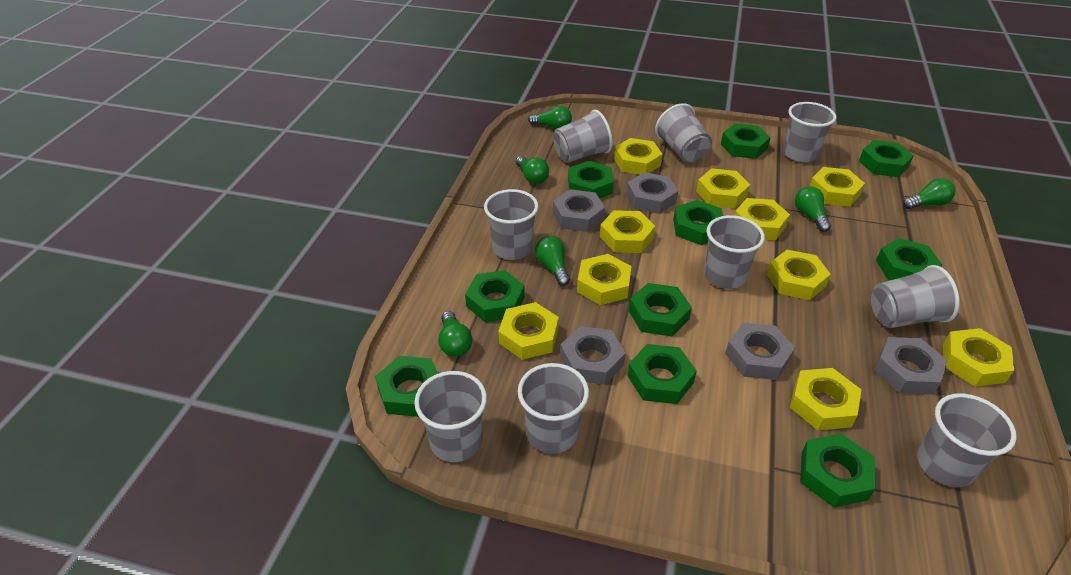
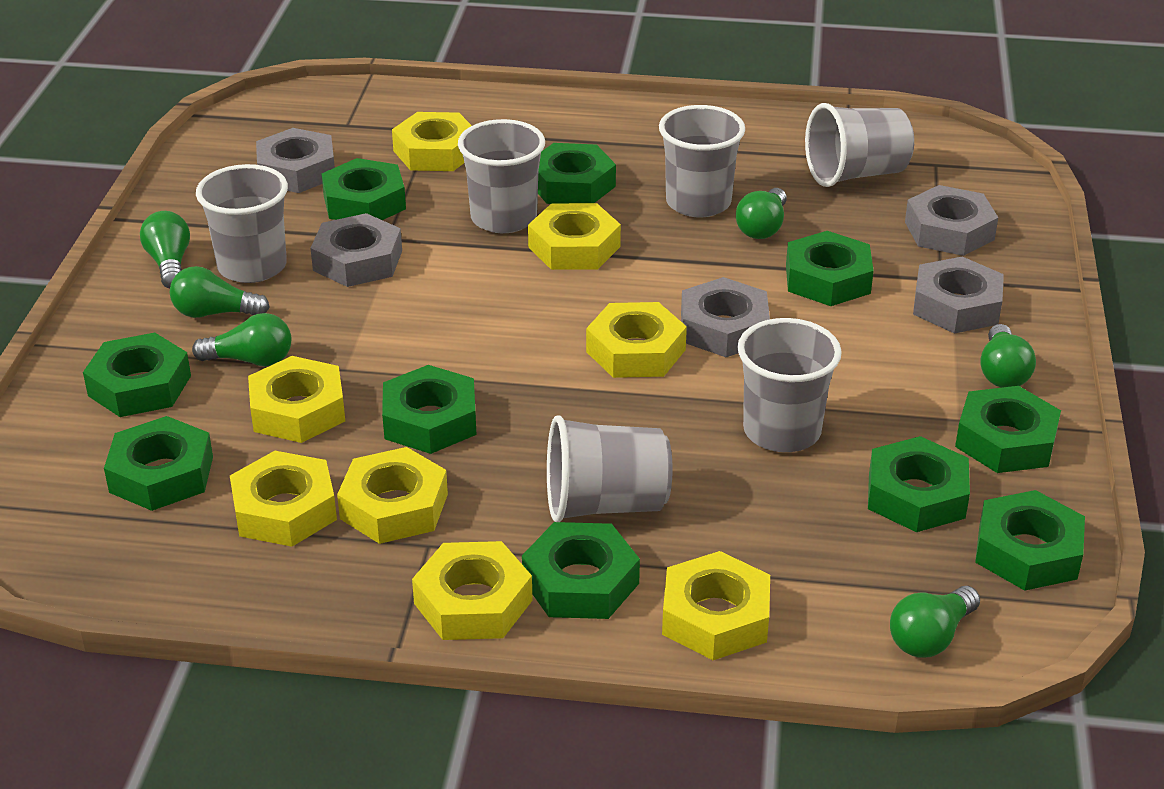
grey cup: [414,371,487,462] [484,189,538,260] [518,363,589,454] [553,110,613,163] [655,103,712,163] [704,215,765,289] [783,102,836,162] [871,265,960,328] [917,393,1017,487] = 9 -> [196,164,288,283] [458,119,545,233] [547,415,673,522] [659,105,745,217] [737,318,842,452] [805,103,914,187] = 6
yellow nut: [498,302,559,360] [577,254,631,305] [600,210,655,253] [614,138,662,175] [696,168,750,208] [734,198,790,240] [767,250,831,300] [790,368,861,430] [810,167,865,207] [943,328,1014,387] = 10 -> [230,451,337,547] [248,356,345,443] [337,447,448,544] [392,112,472,171] [412,541,533,640] [528,203,621,270] [586,302,687,378] [662,551,770,660] = 8

